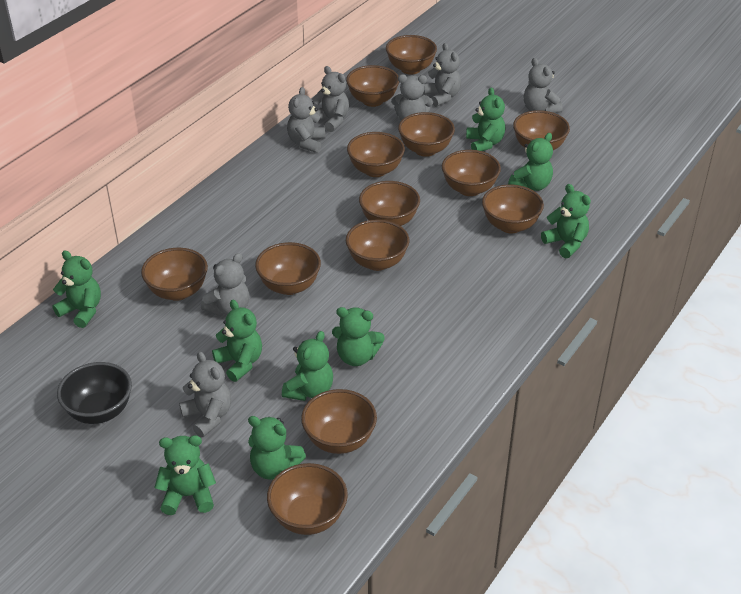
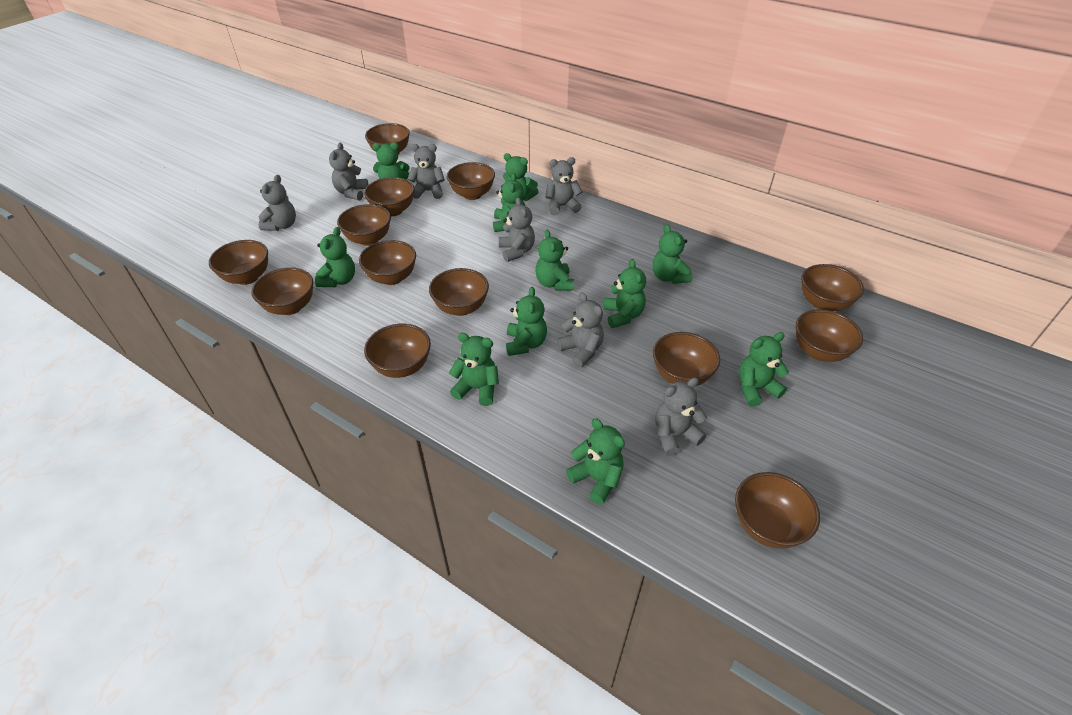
black bowl: [57,362,132,424] = 1 -> none = 0
green teddy bear: [52,251,101,328] [154,435,216,515] [212,300,262,382] [248,416,306,480] [282,331,333,401] [332,307,385,366] [466,87,505,151] [508,133,553,191] [541,184,591,258] = 9 -> [315,227,355,287] [372,142,410,180] [449,333,499,406] [493,173,525,232] [503,153,539,201] [506,287,547,356] [535,230,574,291] [566,418,625,504] [603,259,646,328] [652,224,692,284] [739,332,789,407] = 11

